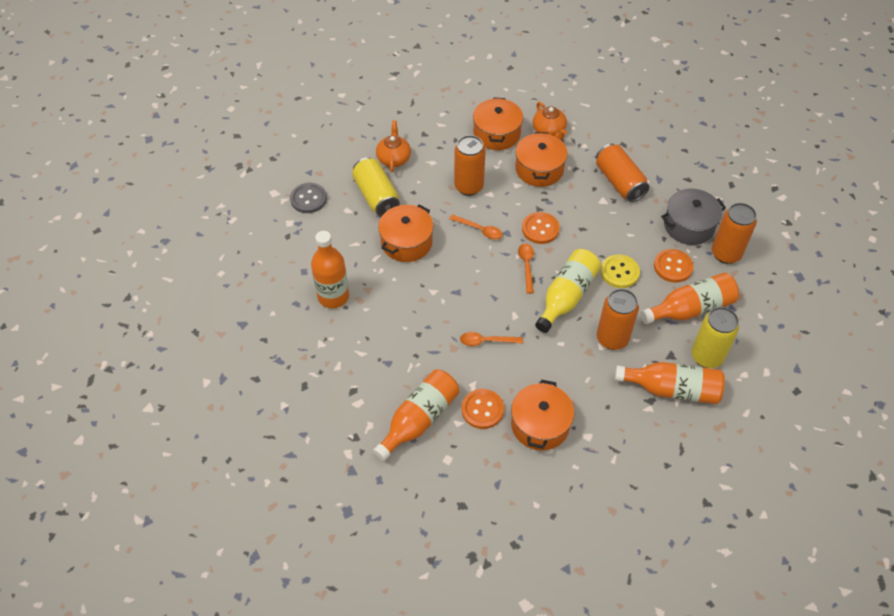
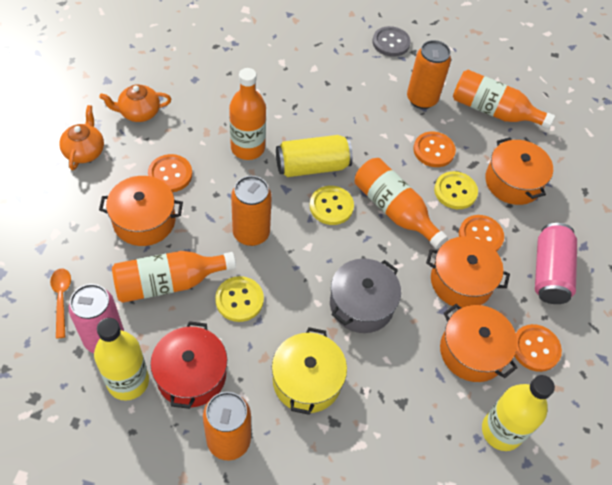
orange button: [461,389,504,429] [522,212,560,244] [654,249,693,283] = 3 -> [148,154,192,192] [413,132,456,167] [459,215,504,252] [515,324,562,372] = 4
orange can: [454,135,486,196] [596,144,649,202] [597,289,639,350] [712,203,757,264] = 4 -> [203,392,251,460] [231,176,272,246] [407,40,451,109] = 3
orange spoon: [449,214,502,240] [460,332,523,346] [518,243,534,294] = 3 -> [50,268,71,338] = 1
pink can: none = 0 -> [69,284,124,354] [535,223,577,304] = 2
red pot: none = 0 -> [150,321,227,409] = 1
yellow bottle: [535,249,601,333] = 1 -> [94,318,149,401] [482,375,555,451] = 2
yellow button: [601,254,640,288] = 1 -> [215,276,264,322] [310,186,354,225] [434,171,478,209] = 3
yellow can: [352,157,400,217] [691,307,739,368] = 2 -> [276,135,353,177] = 1
yellow pot: none = 0 -> [272,327,347,415] = 1

